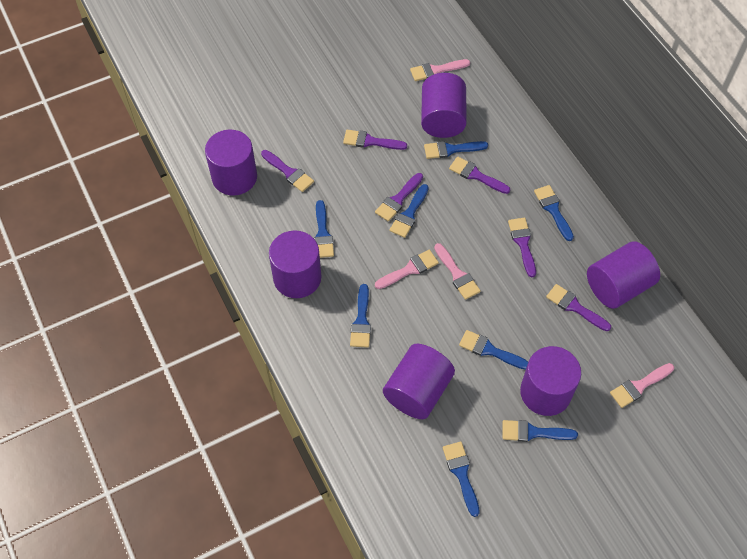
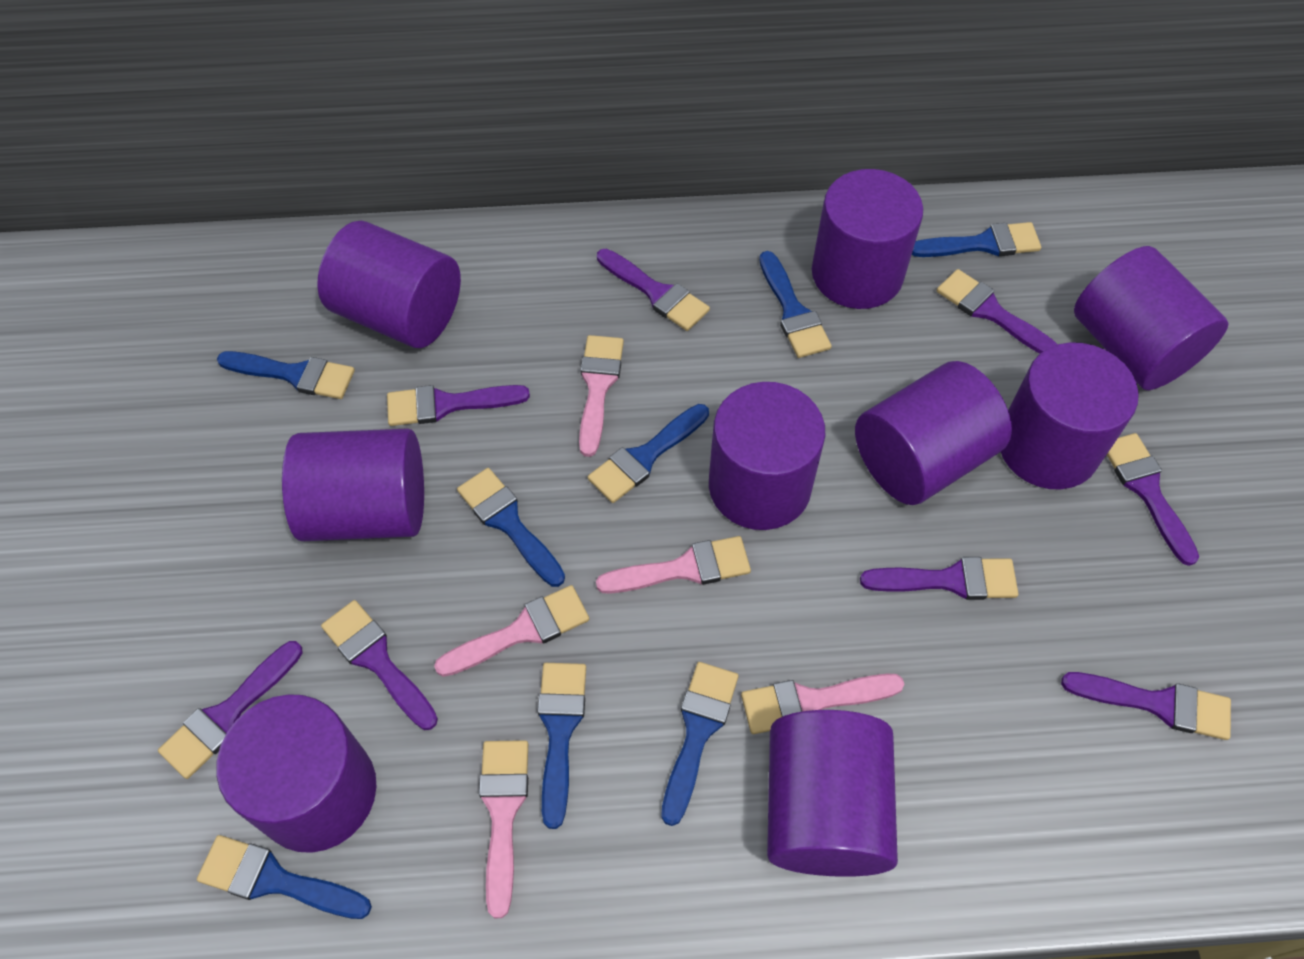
pink brush: [375,250,439,289] [410,59,470,81] [434,243,481,300] [610,363,674,408] = 4 -> [434,585,589,677] [479,740,528,918] [579,335,624,457] [596,536,751,594] [741,674,904,734] = 5
purple brush: [261,150,314,192] [343,130,407,150] [375,173,423,222] [449,157,510,194] [508,218,536,278] [546,284,611,331] = 6 -> [158,641,302,779] [321,600,438,730] [387,385,530,426] [597,249,710,331] [860,557,1018,600] [937,269,1058,354] [1061,672,1231,740] [1107,433,1199,566] = 8
purple cylinder: [205,130,257,196] [269,230,322,298] [383,344,455,419] [421,73,467,138] [520,346,581,416] [587,241,660,309] = 6 -> [216,694,376,853] [282,428,424,541] [317,221,461,348] [709,382,825,530] [767,710,898,877] [812,169,923,309] [855,361,1012,505] [1001,342,1139,490] [1074,246,1229,390] = 9

